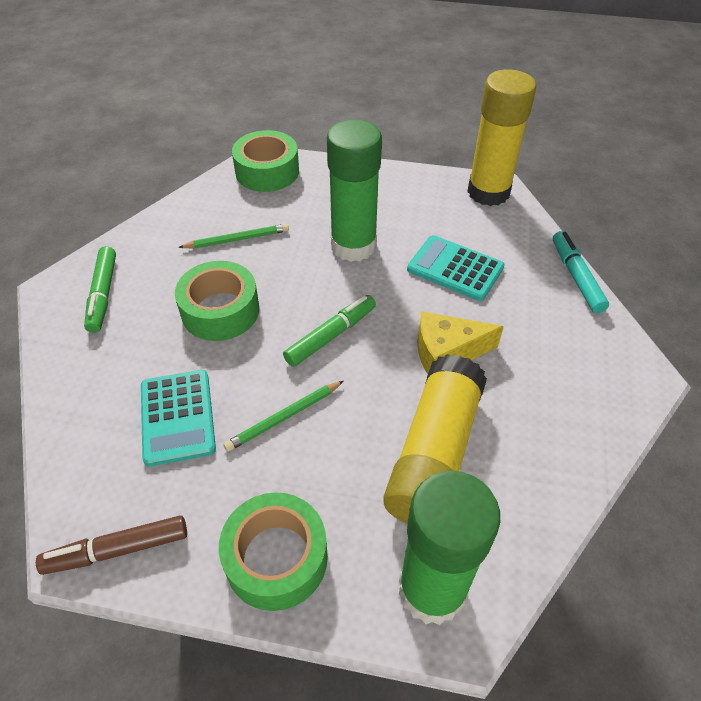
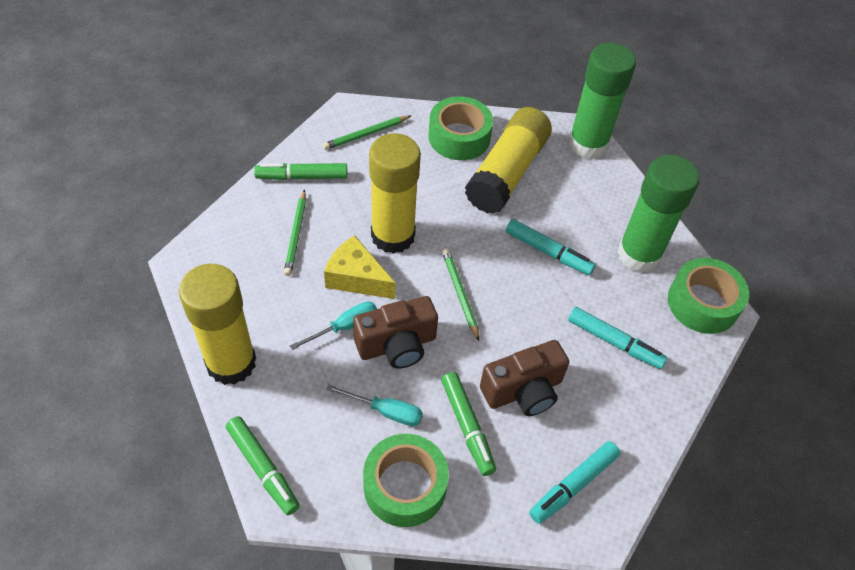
brown camera: none = 0 -> [353,296,438,369] [480,340,569,416] = 2
brown marker: [36,515,187,575] = 1 -> none = 0
green marker: [84,246,116,333] [283,295,376,367] = 2 -> [226,416,300,515] [254,163,348,180] [441,372,496,476] = 3
green pencil: [178,224,289,248] [224,381,344,452] = 2 -> [284,189,306,276] [322,116,411,150] [442,249,479,341] = 3
turquoise calculator: [141,370,216,467] [407,235,505,301] = 2 -> none = 0
turquoise marker: [553,231,609,313] = 1 -> [506,219,596,275] [529,441,620,524] [568,307,667,369] = 3
turquoise screwdriver: none = 0 -> [290,301,377,350] [326,384,423,426] = 2
yellow glue stick: [383,354,487,524] [467,69,536,206] = 2 -> [179,264,256,385] [369,133,421,254] [465,107,552,214] = 3

